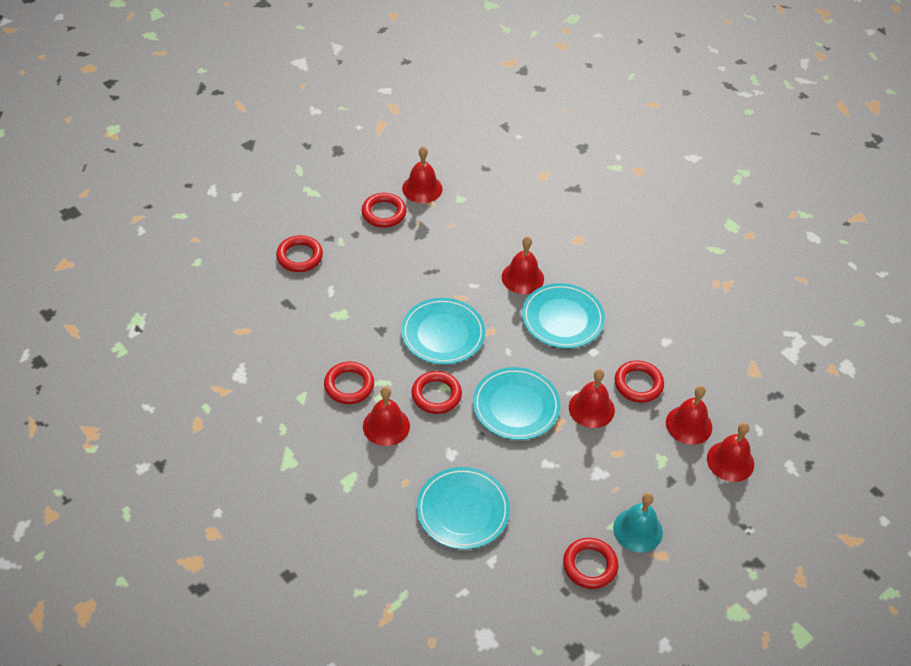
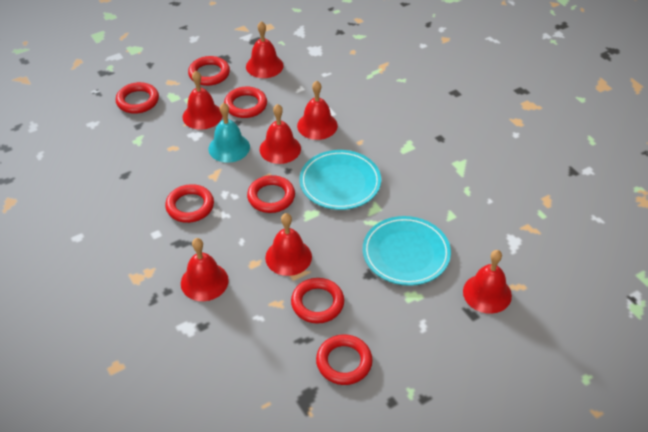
red bell: [363,386,410,446] [402,146,442,203] [502,236,544,294] [569,369,615,428] [666,386,712,445] [707,423,754,482] = 6 -> [181,238,229,301] [183,71,222,130] [246,21,283,78] [260,104,301,164] [265,213,312,276] [297,81,338,140] [463,250,512,314] = 7
red ring: [276,235,323,272] [324,362,374,404] [362,193,407,228] [411,371,462,414] [563,538,618,589] [614,360,664,403] = 6 -> [116,82,159,114] [165,184,214,223] [188,56,230,86] [224,87,267,118] [247,175,295,213] [291,278,344,324] [316,334,373,385] = 7
turquoise plate: [401,298,485,364] [417,467,510,549] [473,367,560,440] [522,283,605,348] = 4 -> [299,150,381,210] [363,216,451,286] = 2

